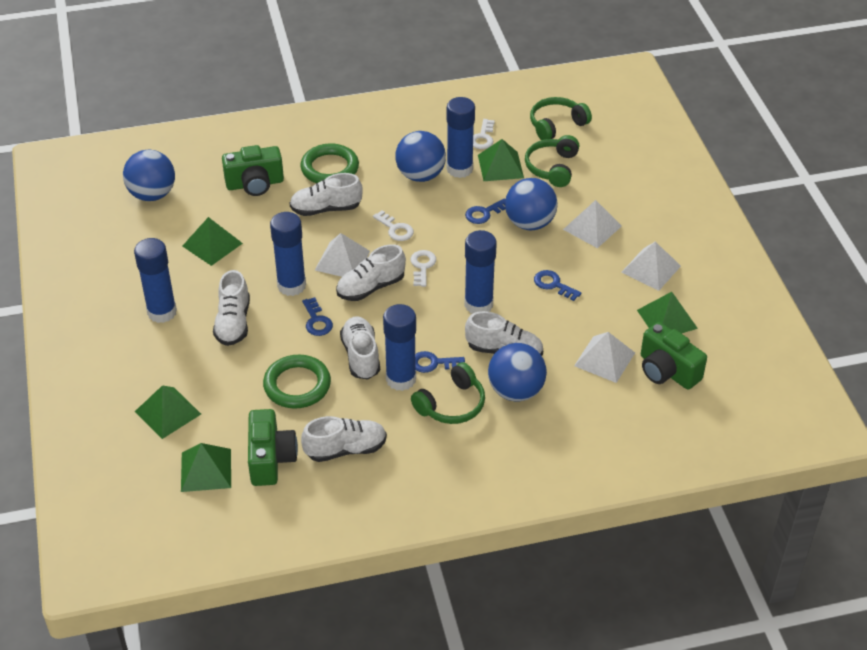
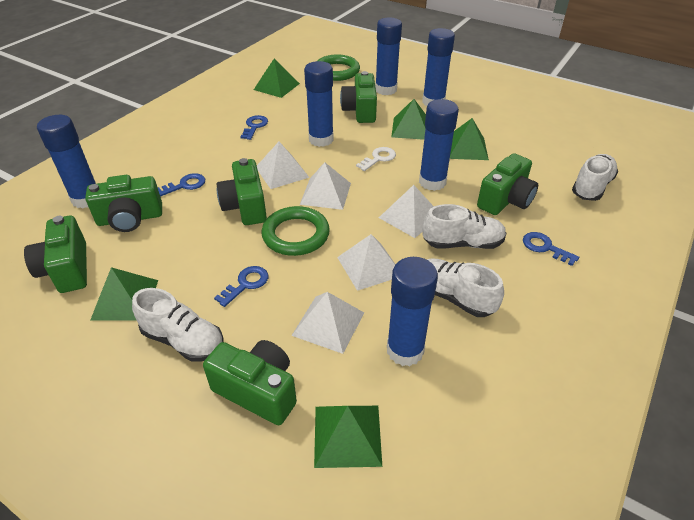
blue ball: [123,150,175,201] [395,131,446,182] [488,343,547,401] [505,178,558,230] = 4 -> none = 0
blue glue stick: [134,238,177,323] [270,212,306,296] [383,304,416,391] [447,97,475,178] [464,230,497,313] = 5 -> [37,115,96,209] [304,61,334,147] [375,18,402,95] [387,257,438,366] [419,99,459,191] [422,28,455,106] = 6
green camera: [222,145,284,196] [248,409,298,486] [641,322,707,390] = 3 -> [24,215,87,293] [85,175,162,232] [203,340,297,425] [217,158,267,225] [340,71,377,123] [477,153,538,215] = 6
green headphones: [411,362,485,424] [525,135,579,187] [530,97,592,140] = 3 -> none = 0
white key: [373,210,414,241] [411,250,436,287] [473,119,495,149] = 3 -> [356,147,396,171] = 1
white pyramid: [315,233,370,277] [563,200,622,248] [574,332,635,383] [621,241,681,291] = 4 -> [257,142,310,189] [292,292,364,354] [300,162,351,210] [337,234,396,291] [379,185,434,238] = 5
white shoe: [213,270,250,346] [290,173,363,216] [301,416,387,462] [336,244,406,301] [340,316,380,380] [465,311,543,356] = 6 -> [132,288,224,362] [422,204,506,249] [427,258,504,317] [572,154,618,201] = 4

